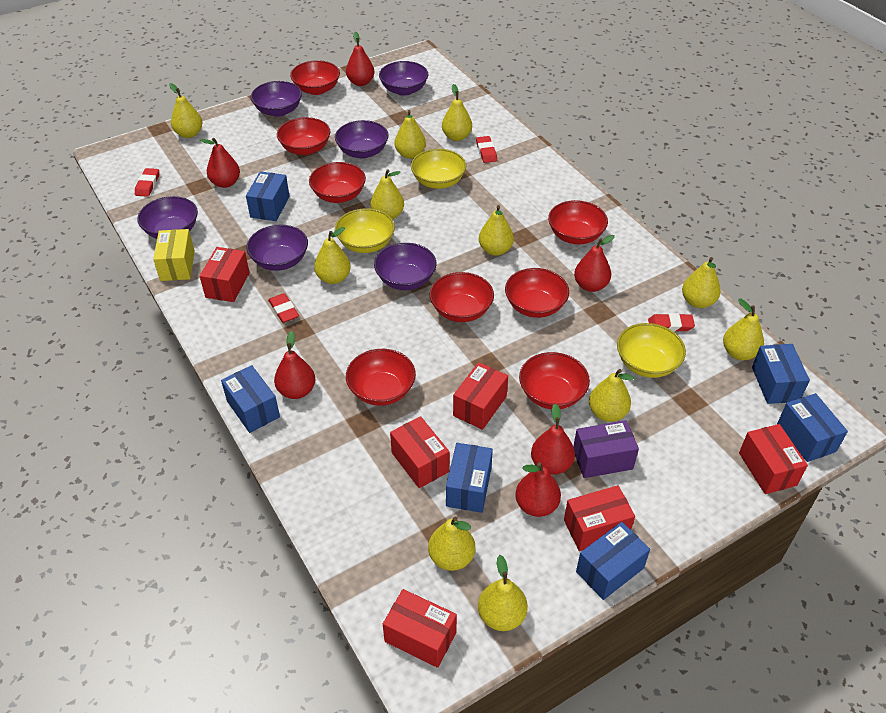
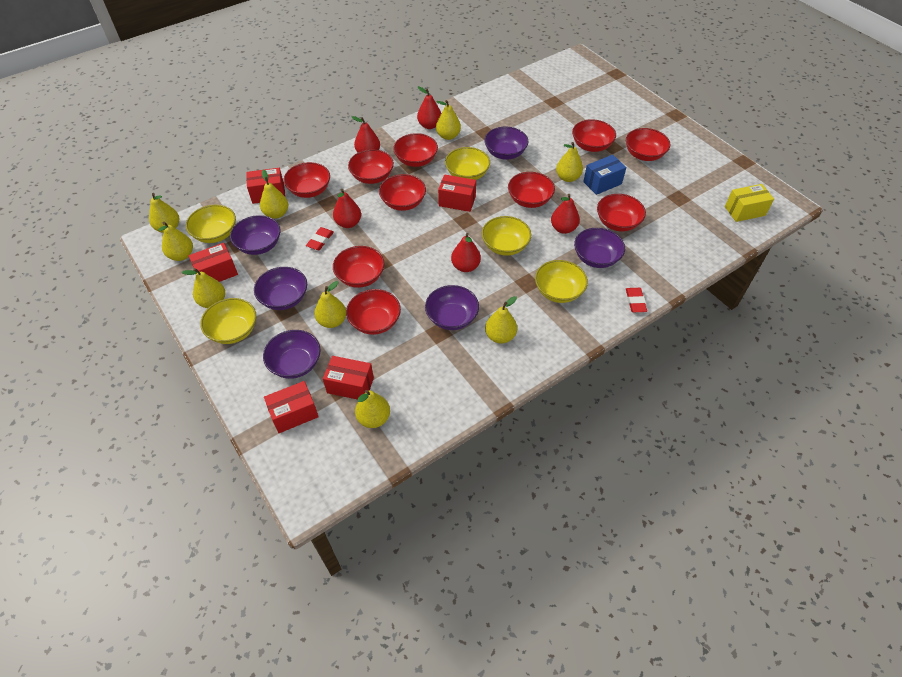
blue box: [221,365,280,433] [246,171,290,221] [446,443,493,513] [576,522,650,600] [752,344,810,404] [777,393,848,462] = 6 -> [583,155,627,195] = 1
purple box: [573,420,639,478] = 1 -> none = 0
red bowl: [277,117,330,155] [290,60,340,95] [309,162,366,203] [346,349,416,406] [430,272,494,322] [505,268,569,318] [519,352,590,409] [548,200,608,244] = 8 -> [284,162,330,198] [333,246,384,288] [346,289,401,335] [348,149,394,184] [379,174,426,211] [393,133,438,167] [508,172,555,208] [572,119,616,152] [597,194,646,231] [626,128,670,161] = 10
red box: [200,247,250,302] [383,589,457,668] [390,416,449,488] [453,362,508,430] [564,485,635,551] [739,424,808,494] = 6 -> [189,243,238,282] [246,168,285,204] [264,381,319,433] [323,356,374,400] [438,174,476,212] = 5
red eraser: [135,168,159,197] [268,293,299,323] [476,136,497,163] [648,313,695,332] = 4 -> [306,227,334,250] [626,288,647,312] = 2
red pear: [200,138,240,188] [274,331,315,399] [346,32,374,86] [515,462,561,517] [531,404,575,475] [574,235,615,292] = 6 -> [333,189,361,228] [352,116,380,152] [417,86,441,129] [451,233,481,272] [551,194,580,234] = 5
yellow bowl: [335,208,395,253] [411,149,466,189] [617,323,686,378] = 3 -> [186,205,236,243] [200,298,256,344] [445,147,490,180] [482,216,531,256] [535,260,588,303] = 5
yellow pear: [169,83,202,138] [314,227,351,284] [370,169,404,219] [395,110,426,159] [428,517,475,571] [442,84,472,141] [478,555,528,631] [479,205,514,256] [589,369,634,422] [682,257,721,308] [723,299,764,360] = 11 -> [149,193,179,233] [159,222,193,261] [182,268,225,308] [260,170,288,219] [314,281,346,328] [355,390,390,428] [436,100,461,140] [485,296,517,344] [556,142,583,182] = 9

